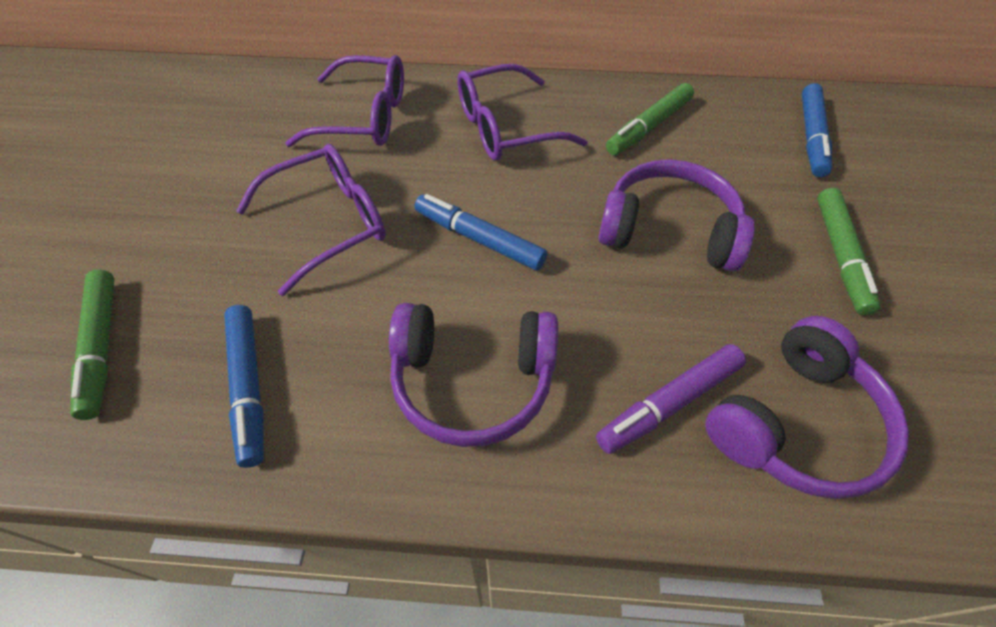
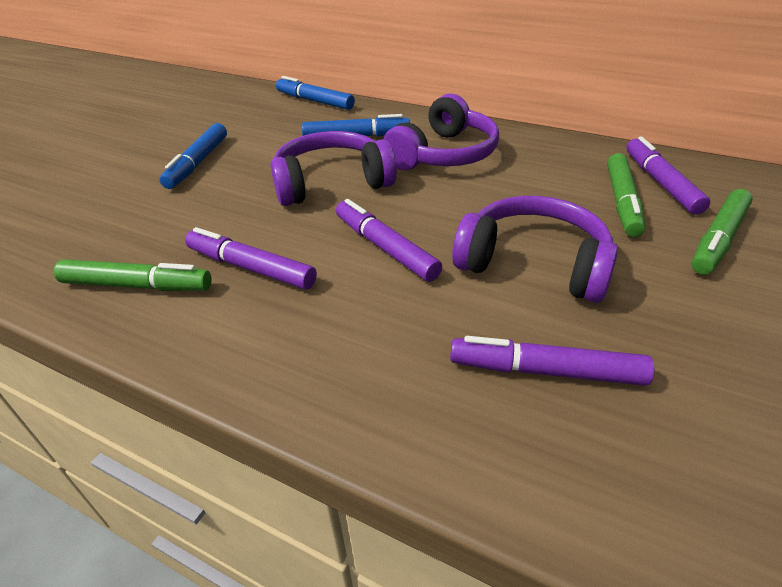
purple glasses: [236,144,386,296] [285,55,404,147] [457,64,588,160] = 3 -> none = 0
purple marker: [596,344,746,454] = 1 -> [185,227,317,290] [336,199,442,282] [450,336,654,386] [626,137,710,215] = 4

